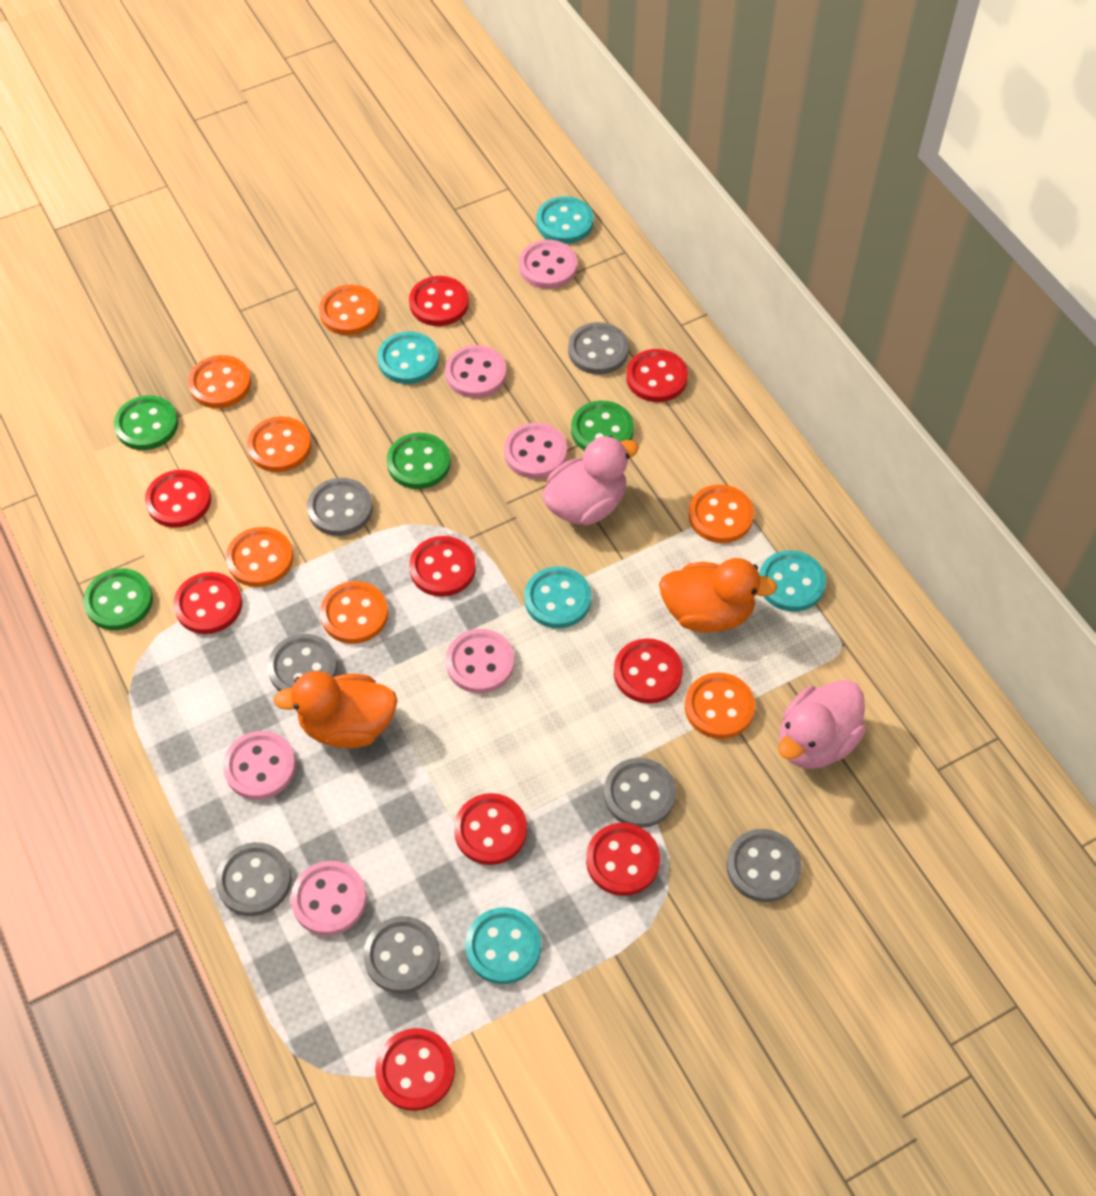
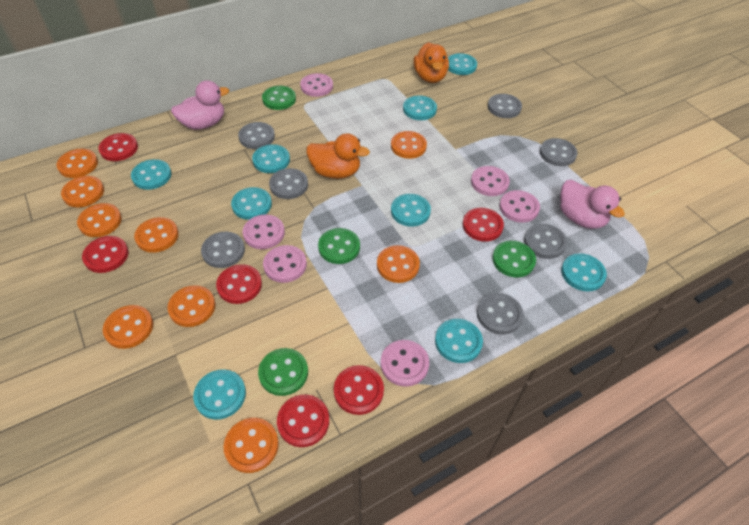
orange button: [188,355,251,408] [226,527,293,587] [247,416,311,472] [319,284,380,335] [320,581,388,644] [685,672,755,739] [688,484,754,543] = 7 -> [57,149,98,178] [61,176,104,208] [77,203,122,237] [103,305,153,349] [134,217,179,253] [167,285,215,327] [223,418,279,473] [377,245,420,283] [391,131,427,159] = 9
red button: [145,470,211,528] [173,572,242,634] [375,1028,455,1111] [409,276,469,326] [409,536,476,597] [454,793,527,865] [586,823,660,896] [614,638,683,704] [626,349,688,402] = 9 -> [82,236,129,273] [98,133,138,161] [216,264,262,304] [277,395,329,447] [334,365,384,415] [463,208,504,242] = 6
turquoise button: [377,332,439,384] [465,907,541,984] [524,566,591,629] [536,196,594,244] [759,550,826,612] = 5 -> [131,159,172,190] [193,369,246,420] [231,187,272,220] [252,144,290,173] [391,194,431,226] [403,95,437,120] [435,319,483,363] [448,53,477,75] [561,253,607,291] = 9

